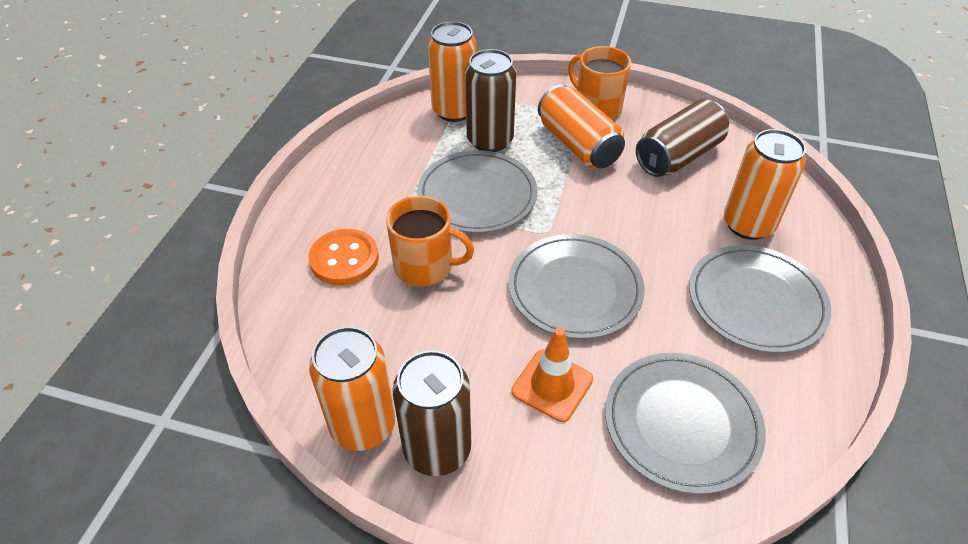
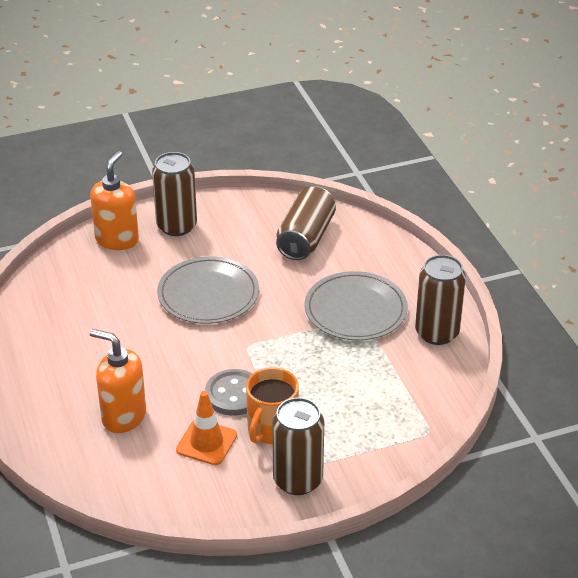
brown can: [392,350,471,476] [465,49,516,152] [636,99,729,177] = 3 -> [152,152,197,236] [272,397,324,495] [276,186,336,260] [415,255,466,345] = 4
grey button: none = 0 -> [205,369,253,415] = 1
grey plate: [417,150,538,233] [508,234,645,339] [605,353,766,494] [689,245,831,353] = 4 -> [157,256,259,324] [305,271,408,340] = 2
orange button: [309,229,379,285] = 1 -> none = 0
orange can: [309,327,396,451] [428,21,477,122] [538,85,625,168] [724,129,806,240] = 4 -> none = 0
orange mug: [386,196,474,286] [568,46,631,119] = 2 -> [246,367,299,444] = 1
orange soap dispenser: none = 0 -> [89,329,146,433] [90,151,139,250] = 2

